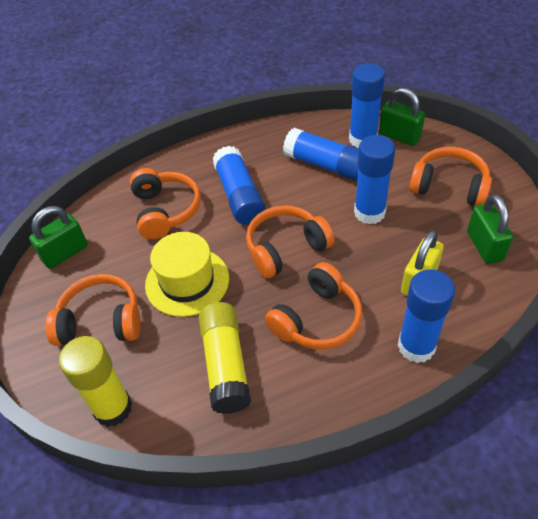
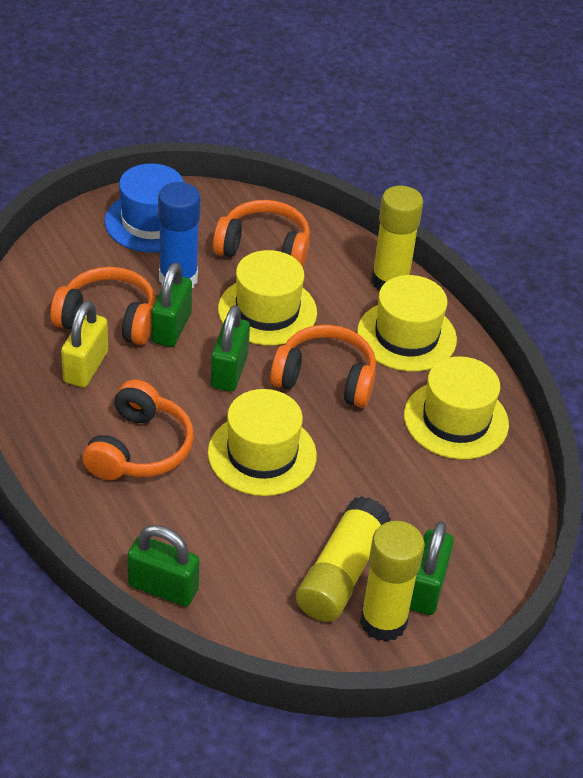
blue glue stick: [213,146,265,225] [283,128,359,181] [349,63,385,148] [354,135,395,224] [398,269,455,363] = 5 -> [158,182,201,288] = 1
blue hat: none = 0 -> [105,163,199,253] = 1
green padlock: [29,206,88,269] [379,88,425,146] [467,194,513,264] = 3 -> [127,525,200,606] [151,262,192,347] [211,305,250,392] [410,521,454,615] = 4
orange headphones: [45,274,141,346] [130,168,201,239] [246,205,335,278] [265,262,362,349] [409,147,492,206] = 5 -> [50,267,156,345] [82,380,194,480] [213,200,310,267] [270,325,376,408] = 4
yellow glue stick: [59,336,132,427] [199,302,251,414] = 2 -> [296,496,391,622] [360,521,425,642] [371,186,423,291] = 3
yellow hat: [145,232,229,317] = 1 -> [208,389,317,496] [218,250,317,346] [357,275,457,371] [404,356,509,460] = 4

